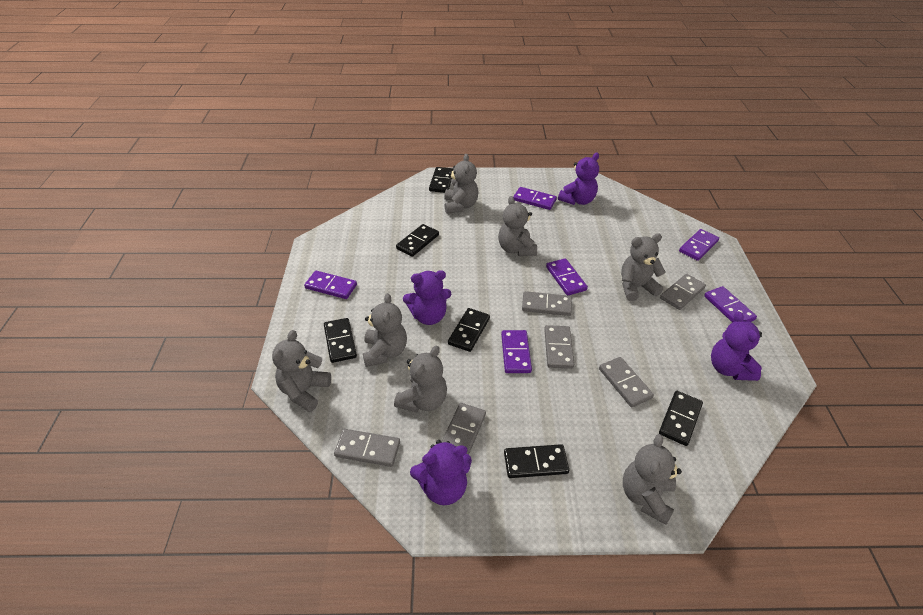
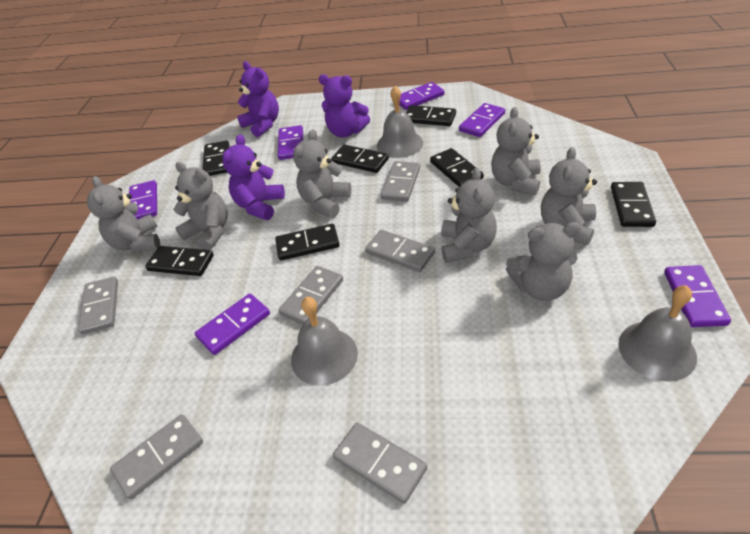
black domino: [324,318,357,363] [396,224,439,257] [429,167,454,193] [448,308,490,352] [504,444,569,478] [659,391,703,446] = 6 -> [145,246,214,276] [202,141,229,176] [275,224,340,261] [331,145,389,173] [406,105,456,126] [430,148,483,187] [611,182,656,227] = 7
grey bell: none = 0 -> [291,297,358,386] [377,86,423,158] [618,285,697,382] = 3
purple teddy bear: [403,270,452,325] [410,440,472,505] [558,153,599,205] [711,311,762,381] = 4 -> [223,134,285,220] [237,61,279,137] [319,74,370,137] = 3

